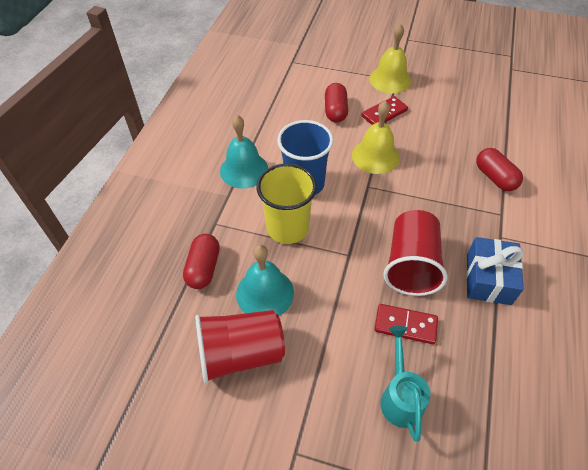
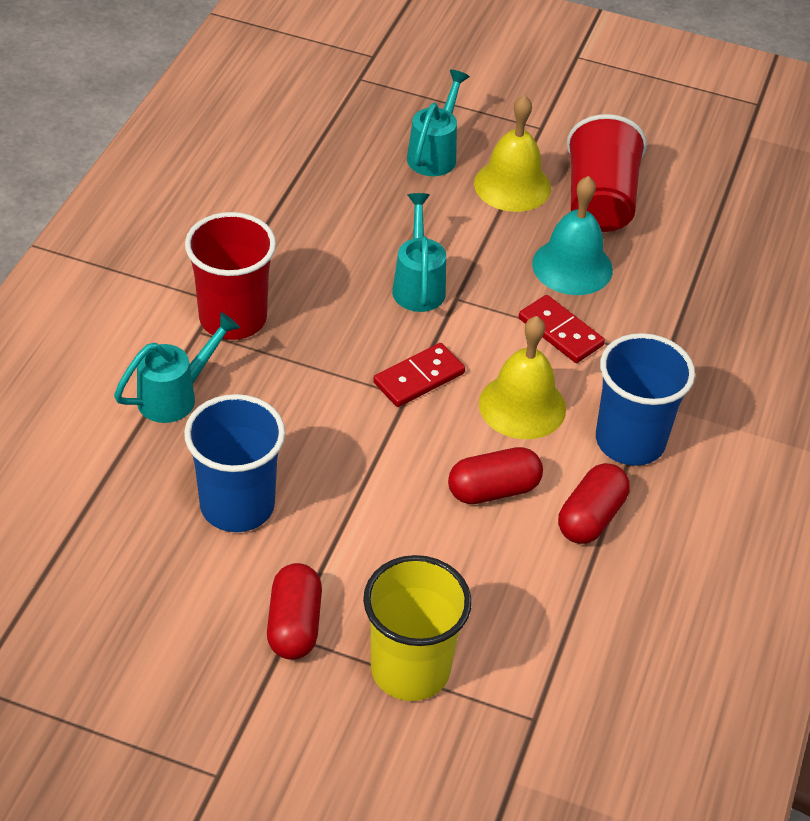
blue cup: [277,120,334,195] = 1 -> [184,394,285,532] [596,333,695,466] = 2
blue gift: [466,237,524,305] = 1 -> none = 0
turquoise bell: [220,115,268,188] [236,245,294,316] = 2 -> [532,176,613,295] = 1
turquoise watering can: [380,326,431,442] = 1 -> [114,312,240,423] [392,193,446,312] [407,70,470,176] = 3

